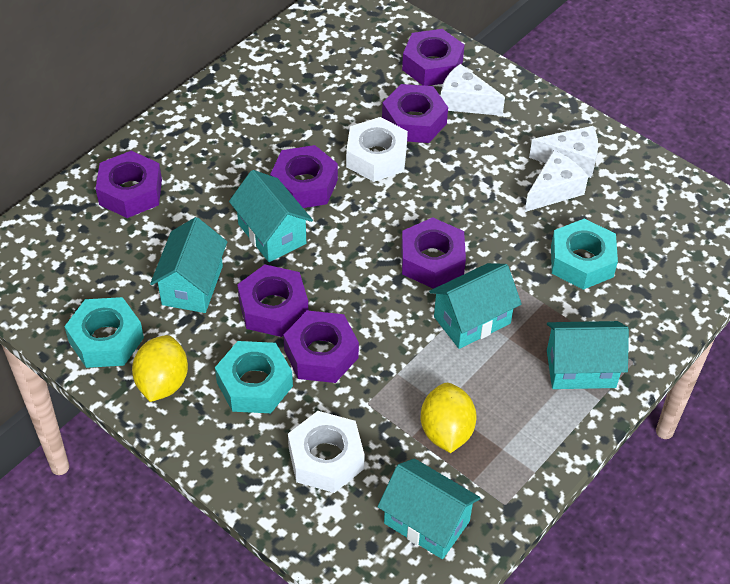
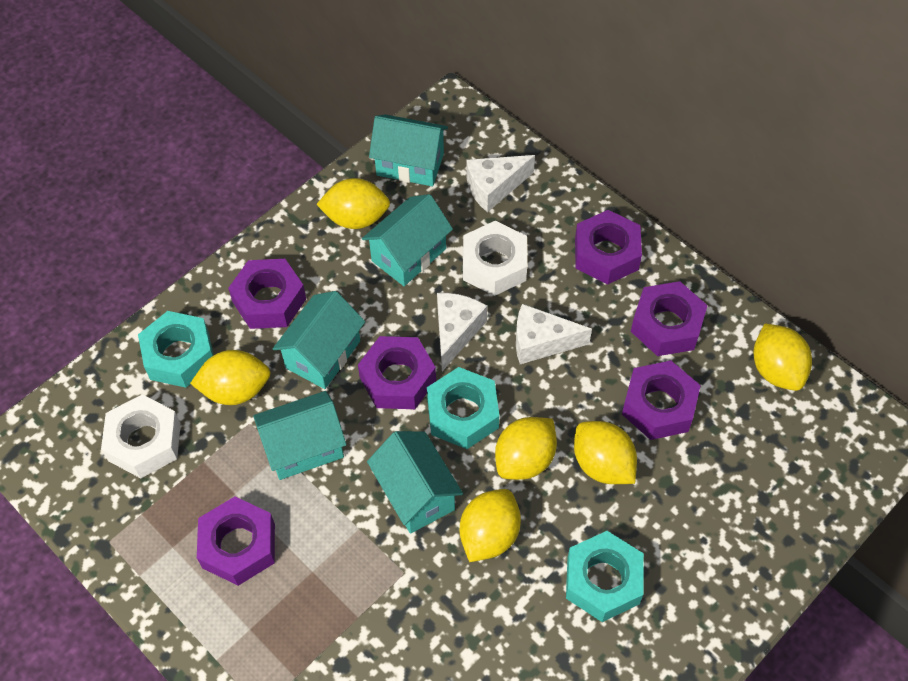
purple nut: [96,151,162,218] [237,264,308,337] [270,145,338,208] [283,310,359,383] [382,84,448,143] [401,217,466,289] [402,29,464,86] = 7 -> [197,497,275,586] [228,259,306,329] [358,336,436,409] [575,210,642,284] [622,360,701,440] [631,281,708,356] = 6
yellow lemon: [132,335,188,402] [420,383,477,453] = 2 -> [190,350,271,405] [316,178,390,229] [460,489,521,562] [495,417,557,480] [574,421,637,484] [754,323,812,391] = 6

